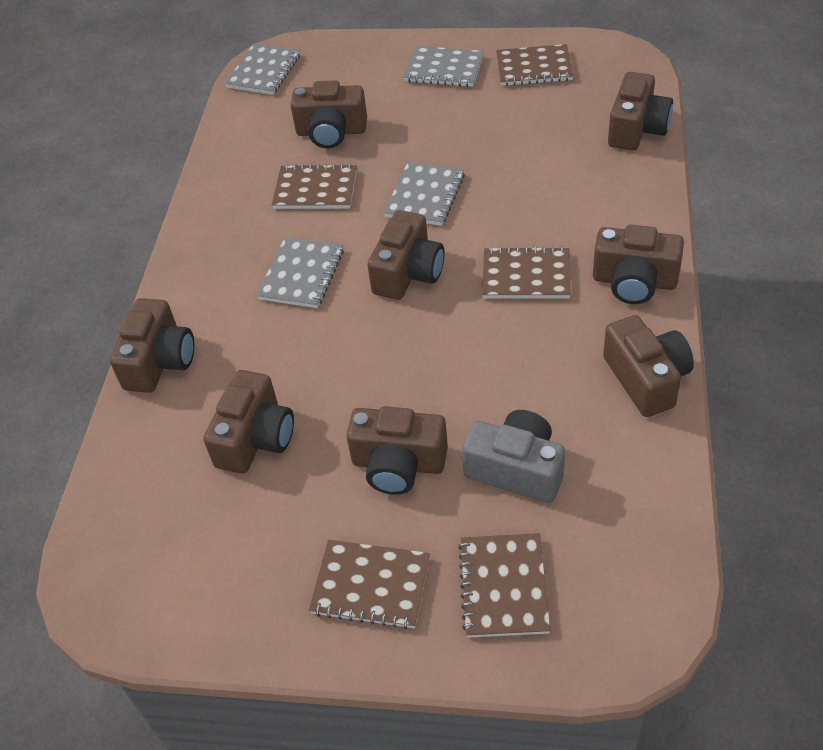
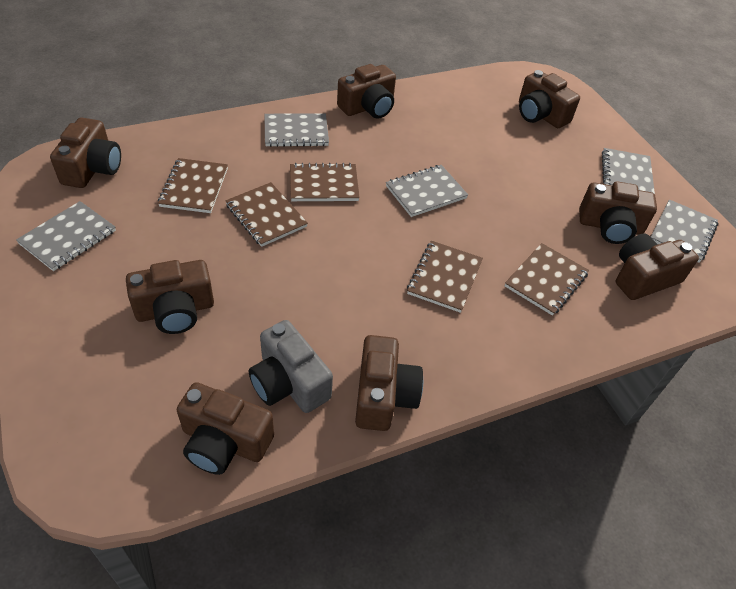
grey notebook: [225,44,300,95] [256,237,344,308] [384,161,465,226] [403,46,484,87] = 4 -> [16,201,116,271] [264,113,329,147] [386,165,468,217] [602,148,655,194] [651,200,718,263] = 5

